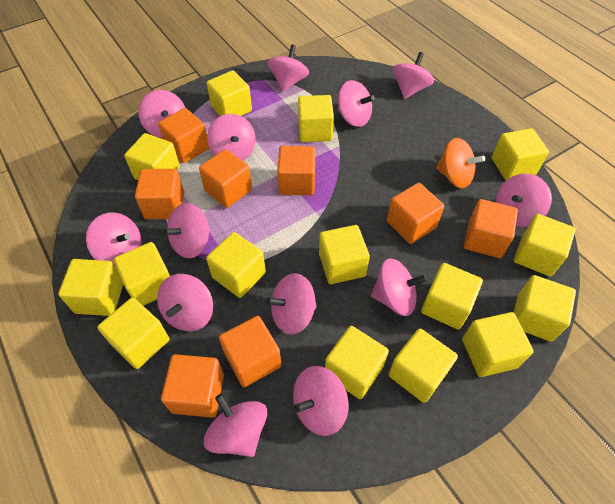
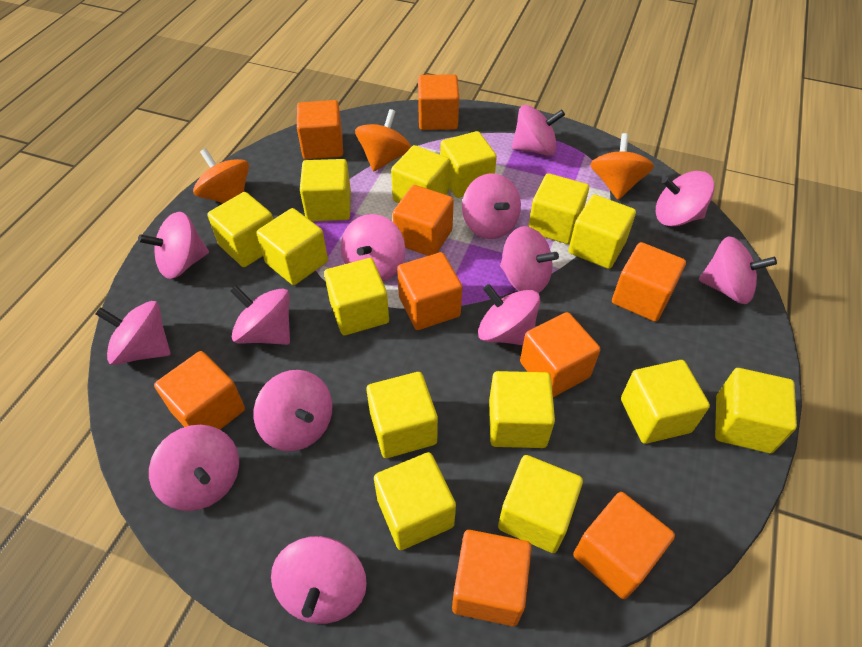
orange cube: [135,169,184,219] [158,108,209,163] [161,354,224,418] [199,149,252,208] [219,316,281,387] [277,146,315,195] [387,183,444,244] [464,199,518,258] = 8 -> [154,351,245,430] [297,100,343,159] [393,185,454,256] [397,252,462,330] [418,74,459,130] [452,530,532,626] [520,312,600,397] [573,492,675,599] [612,242,686,322] = 9
orange spinning top: [436,138,485,188] = 1 -> [193,148,249,203] [355,109,411,172] [590,133,654,200] = 3
yellow cube: [58,259,124,316] [97,298,169,369] [114,242,170,306] [124,133,180,180] [206,232,266,298] [207,70,252,116] [298,95,334,142] [319,225,370,284] [325,326,389,399] [388,329,458,403] [421,263,483,329] [462,312,534,377] [492,128,549,180] [513,275,576,342] [514,214,576,277] = 15 -> [207,192,274,267] [256,208,328,285] [300,159,351,221] [324,258,389,335] [366,372,438,458] [374,452,456,550] [391,145,450,203] [440,131,497,198] [489,371,555,448] [498,455,583,553] [528,173,589,244] [568,194,636,269] [621,360,710,444] [715,368,797,453] = 14

